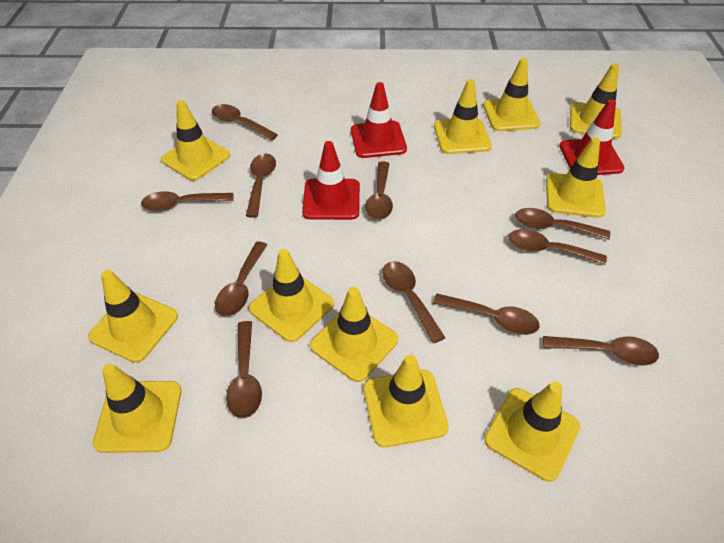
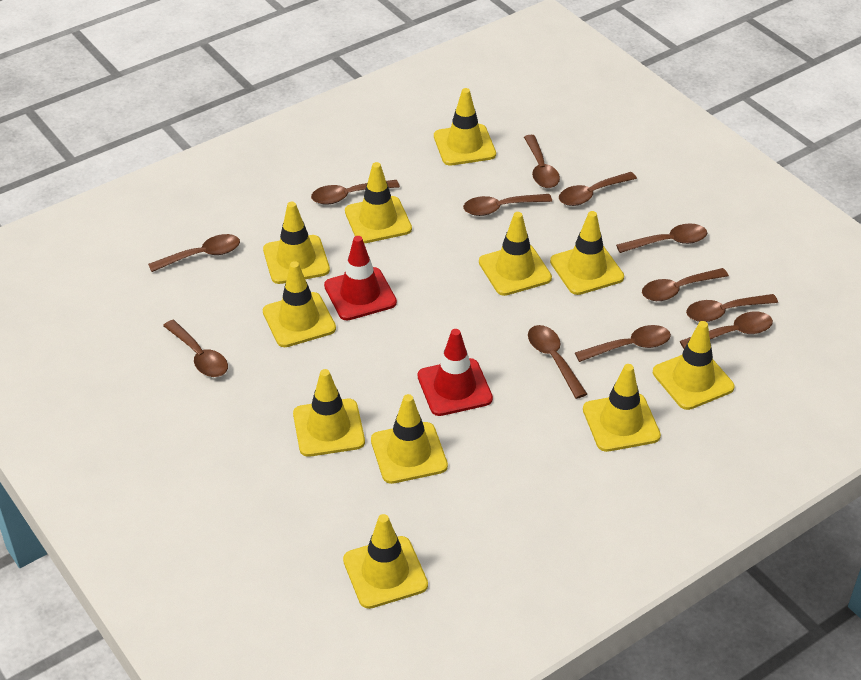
brown spoon: [141,191,234,211] [212,104,278,140] [215,241,268,316] [226,321,262,418] [246,153,276,218] [365,161,393,220] [382,261,445,343] [433,294,539,335] [509,229,607,265] [515,208,610,240] [543,336,659,366] = 11 -> [148,234,240,272] [163,320,228,377] [311,180,400,205] [463,194,552,216] [524,135,560,188] [528,325,587,399] [559,172,637,206] [575,325,671,362] [616,223,707,253] [642,268,729,301] [680,312,773,349] [686,294,778,322] = 12
red traffic cone: [302,141,360,220] [351,82,407,158] [559,99,624,175] = 3 -> [324,236,397,320] [417,329,493,416] = 2

